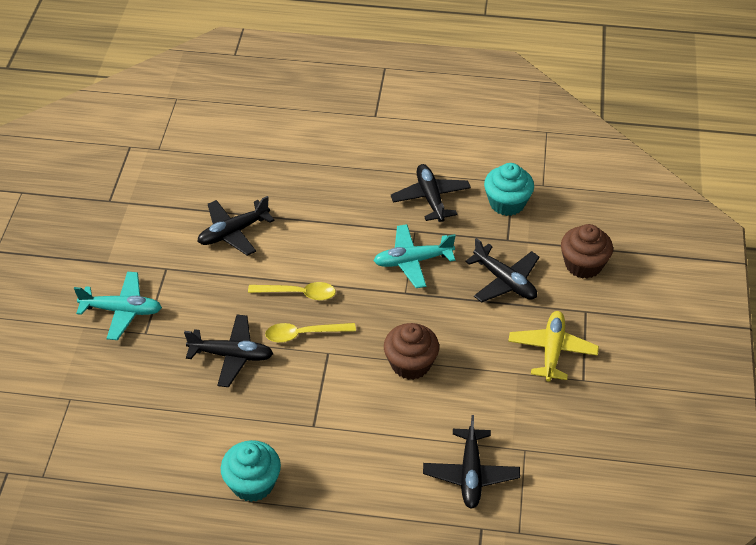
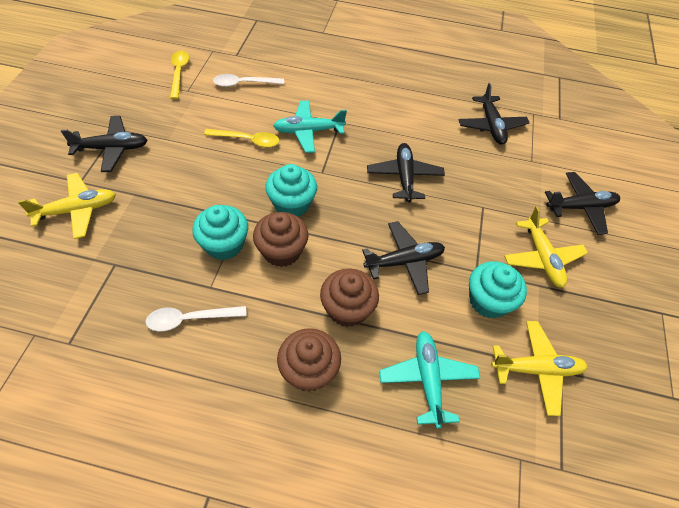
brown cupcake: [384,323,439,380] [561,224,613,279] = 2 -> [253,212,308,267] [277,328,341,391] [320,268,379,327] = 3
turquoise cupcake: [221,440,281,502] [484,163,534,216] = 2 -> [192,205,248,260] [265,164,317,217] [469,261,527,318] = 3
white spoon: none = 0 -> [146,306,247,332] [213,74,284,87] = 2
yellow plane: [508,311,599,382] = 1 -> [18,173,116,239] [491,321,588,416] [504,206,588,288] = 3

